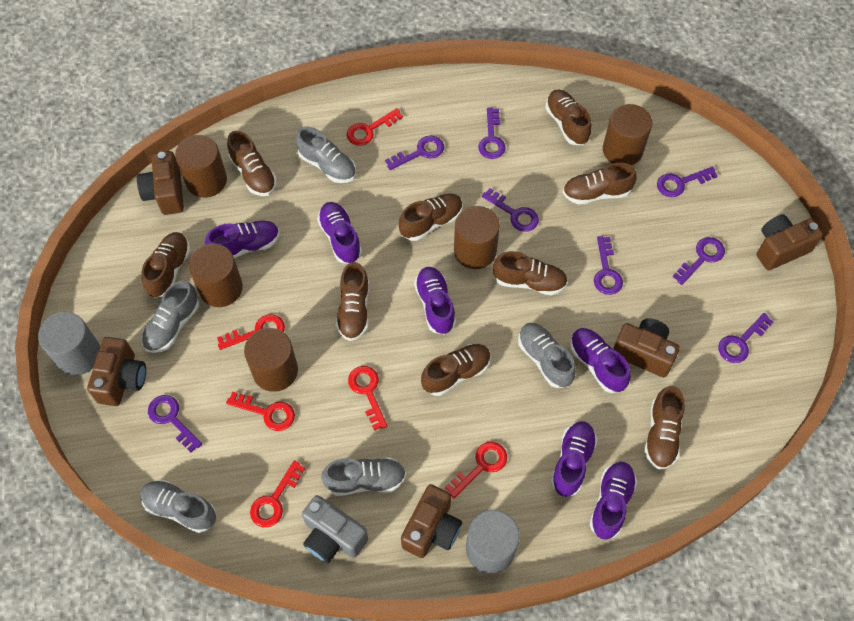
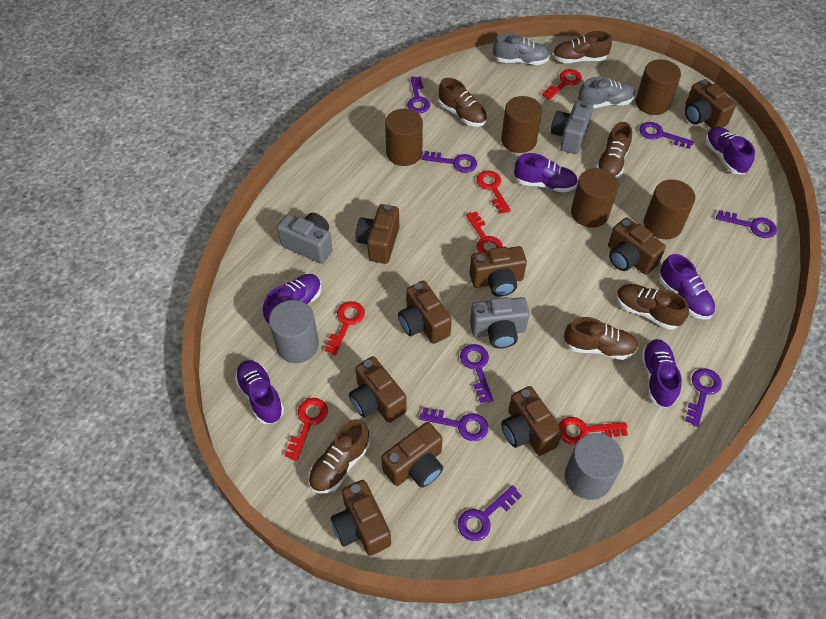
brown camera: [87,337,146,406] [137,151,184,215] [401,484,462,558] [613,318,680,377] [757,214,823,270] = 5 -> [331,480,391,556] [349,356,406,423] [355,204,399,264] [381,422,443,488] [398,281,452,344] [469,246,527,297] [501,386,563,456] [608,218,666,275] [685,79,736,129] = 9
brown shoe: [141,232,190,298] [227,131,277,196] [336,262,369,341] [399,193,463,241] [421,344,491,396] [493,251,568,295] [545,89,592,145] [563,163,637,205] [644,386,685,470] = 9 -> [308,419,370,493] [439,78,487,126] [553,31,612,63] [564,317,639,360] [596,122,632,178] [616,284,689,330] = 6
grey camera: [302,495,368,563] = 1 -> [277,213,332,264] [470,297,530,349] [551,101,593,154] = 3
grey shoe: [141,480,216,533] [142,281,199,353] [296,126,356,183] [321,457,406,496] [518,323,576,388] = 5 -> [493,33,550,65] [578,77,635,108] = 2

